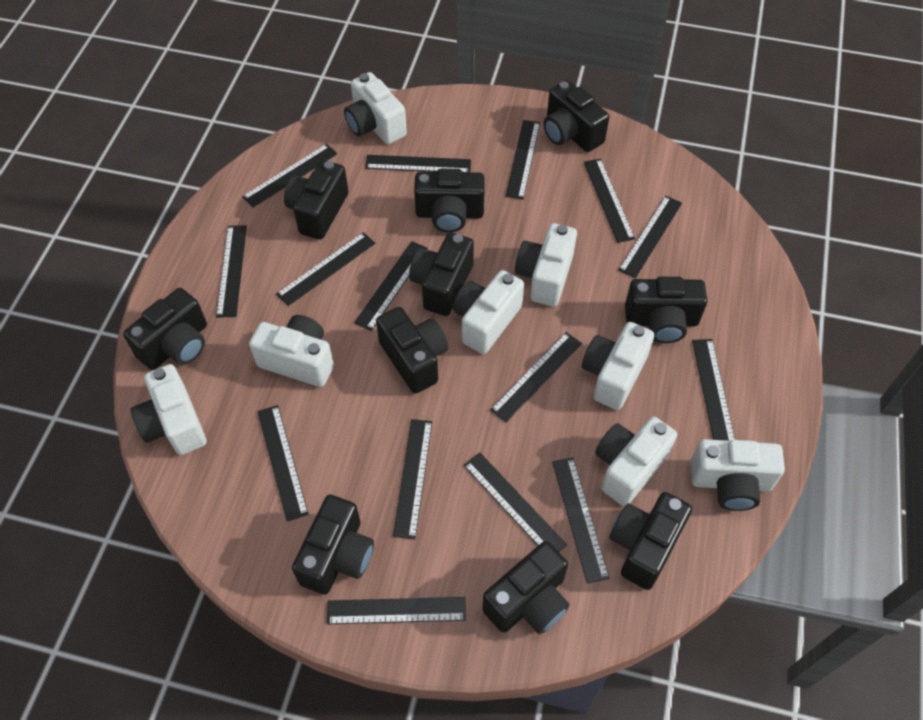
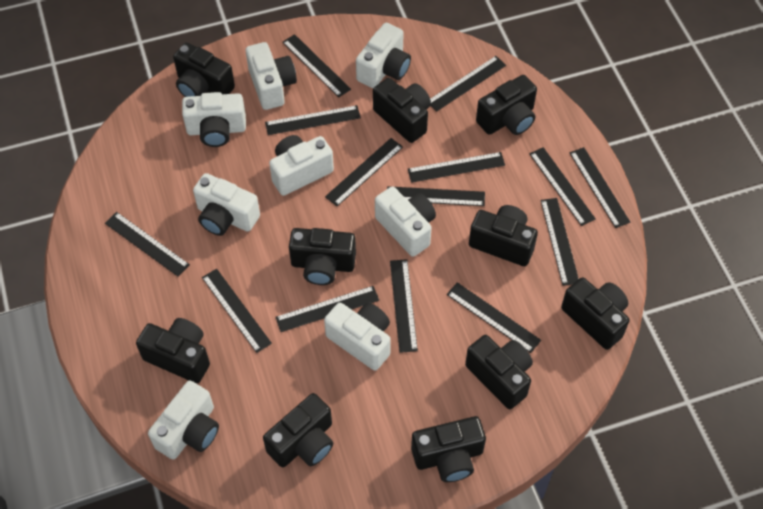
black ruler: [216,225,247,317] [242,144,337,208] [257,405,309,521] [276,232,375,306] [327,597,466,624] [354,241,428,331] [365,155,471,172] [393,419,432,539] [464,452,567,552] [490,332,582,422] [506,120,540,200] [552,458,609,583] [584,159,635,243] [618,196,682,278] [692,339,735,441] = 15 -> [105,212,190,276] [202,269,272,353] [265,105,361,135] [275,286,379,332] [283,34,351,97] [325,138,403,206] [387,186,485,206] [390,259,418,353] [408,152,505,183] [430,56,506,112] [447,282,541,353] [529,147,596,226] [541,198,579,286] [570,147,630,228] = 14

